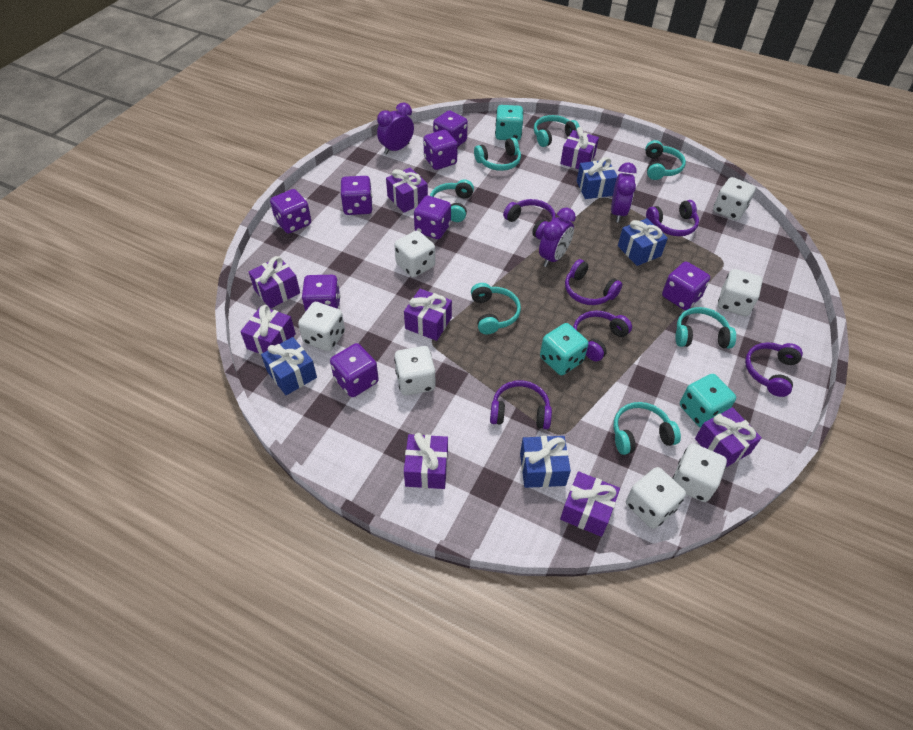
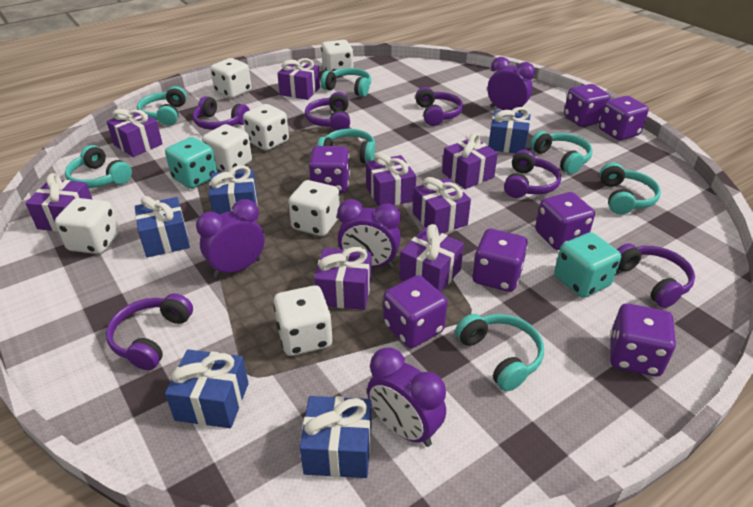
blue gift: [261,337,317,395] [520,436,571,488] [577,157,617,199] [618,218,668,266] = 4 -> [135,196,190,258] [165,349,249,428] [209,165,258,215] [300,396,371,478] [488,107,531,153] = 5
purple clock: [377,102,414,155] [539,208,576,267] [611,163,637,223] = 3 -> [196,199,264,278] [337,199,401,268] [367,348,446,447] [488,57,535,113] = 4
purple dice: [270,189,311,234] [302,275,340,312] [330,343,379,397] [341,176,373,215] [414,196,451,239] [423,130,458,170] [433,110,468,146] [662,262,710,310] = 8 -> [309,146,350,193] [383,275,447,348] [472,229,528,292] [535,192,595,250] [564,84,610,127] [599,96,649,141] [610,303,676,376] = 7
turquoise dice: [495,105,524,141] [540,323,589,375] [680,374,736,428] = 3 -> [165,137,217,189] [554,232,621,298] = 2

